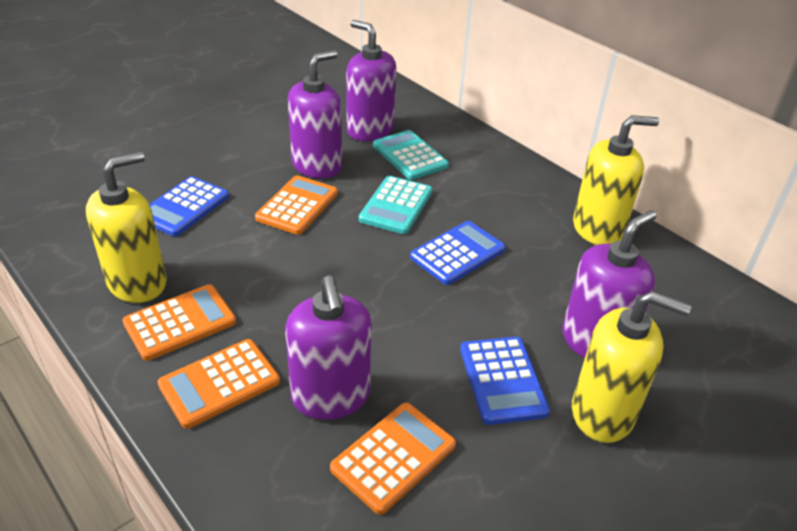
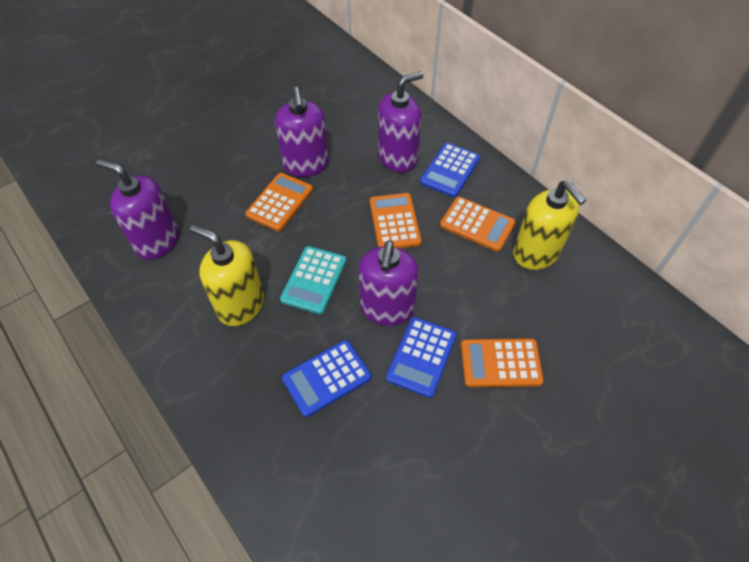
turquoise calculator: [359,176,433,234] [373,130,449,180] = 2 -> [280,246,346,314] = 1
yellow soap dispenser: [86,152,167,303] [572,291,691,443] [573,115,659,245] = 3 -> [190,225,264,326] [513,180,586,270] = 2

